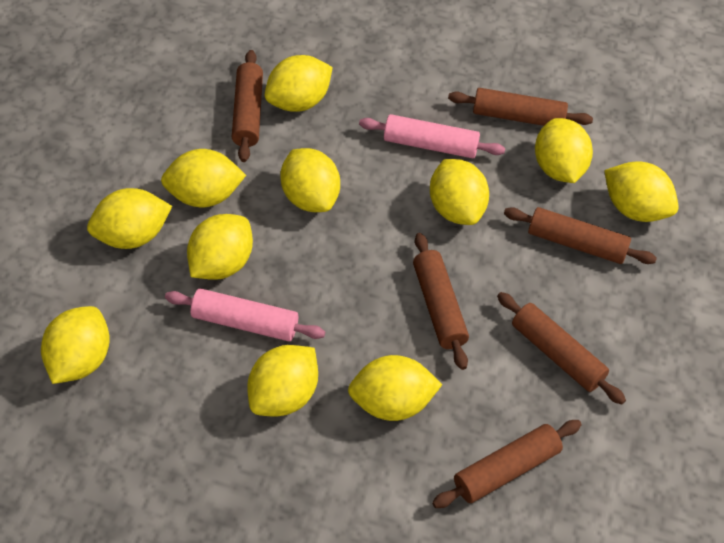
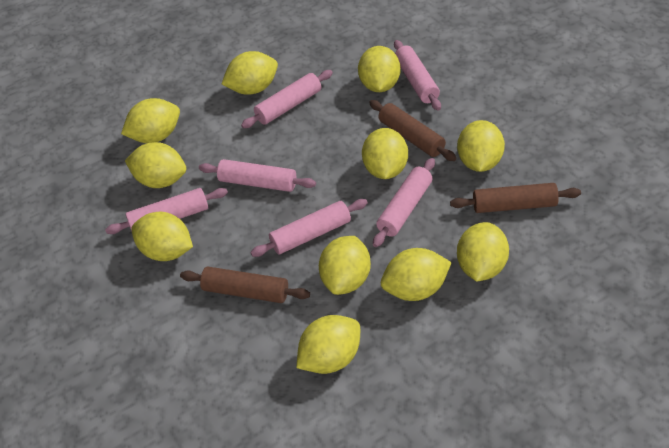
brown rolling pin: [232,50,263,162] [413,233,469,370] [432,420,582,508] [448,88,593,126] [497,292,626,405] [504,207,657,264] = 6 -> [180,266,310,303] [369,100,457,161] [450,183,581,213] = 3
pink rolling pin: [165,289,325,341] [359,114,505,158] = 2 -> [105,188,228,234] [199,159,316,192] [241,70,333,128] [250,199,368,257] [373,158,435,247] [394,40,441,111] = 6

